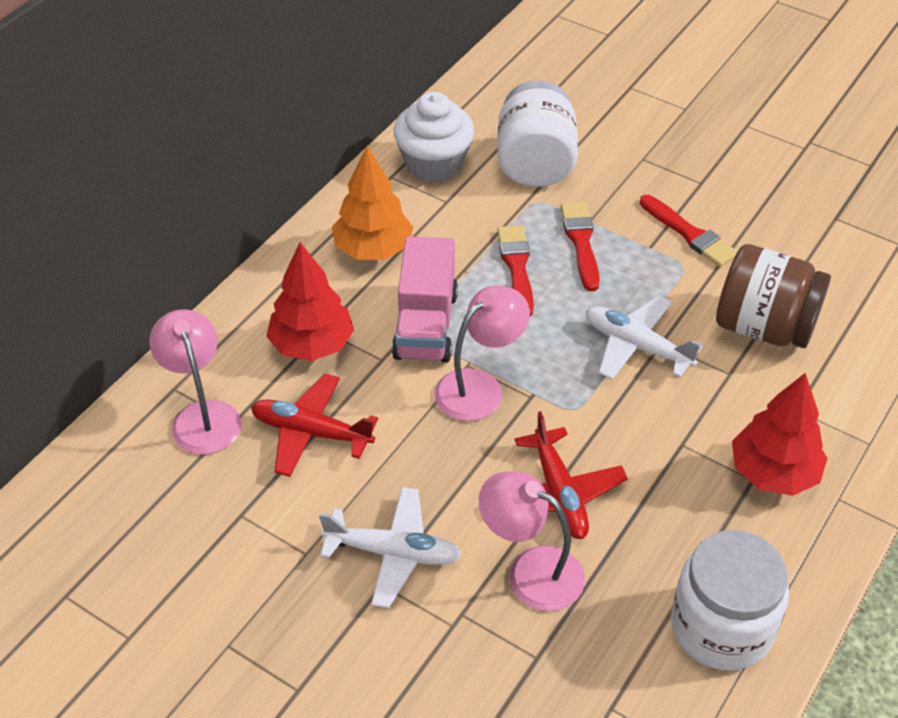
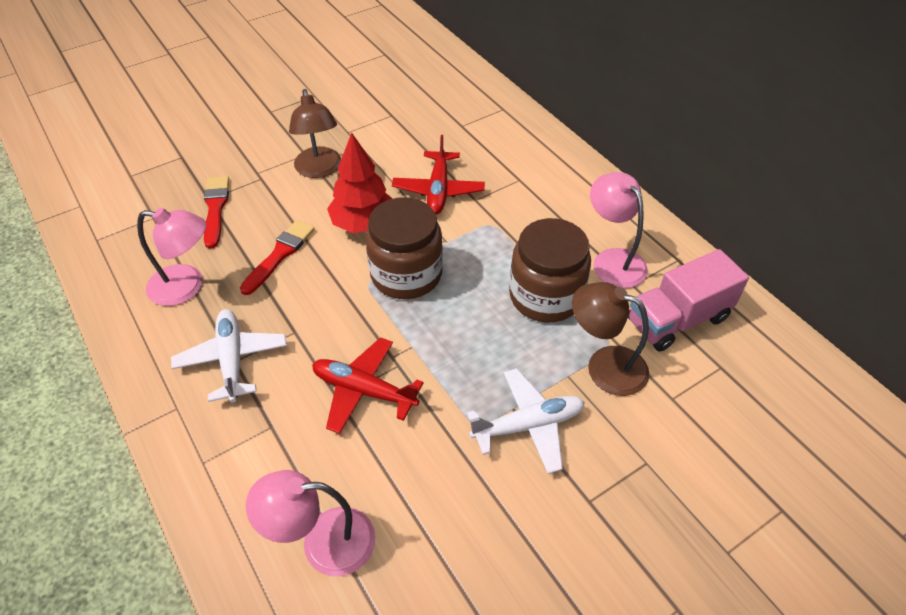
brown jar: [716,244,831,348] = 1 -> [365,197,443,299] [509,218,591,322] = 2
brown lamp: none = 0 -> [289,89,341,178] [572,282,649,396] = 2
orange tree: [332,146,413,260] = 1 -> none = 0
red brush: [497,225,534,316] [561,202,600,291] [640,195,738,267] = 3 -> [204,176,229,249] [240,220,315,295] = 2
red tree: [266,242,354,361] [732,373,827,496] = 2 -> [327,132,392,233] = 1
white cupcake: [394,92,474,182] = 1 -> none = 0
white jar: [498,80,578,187] [671,530,789,671] = 2 -> none = 0

